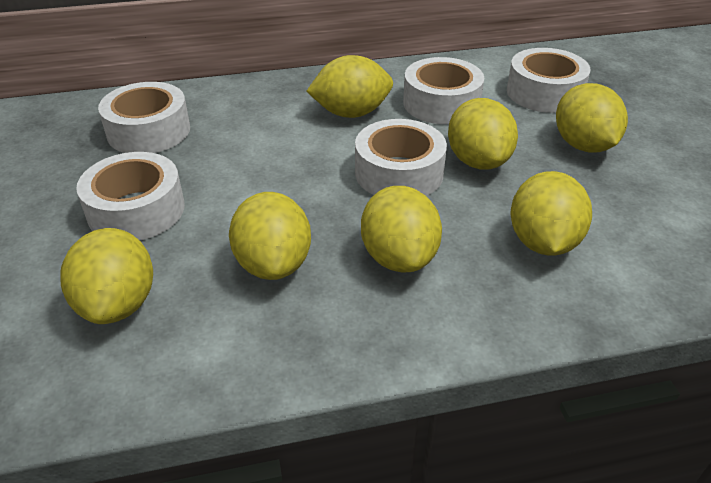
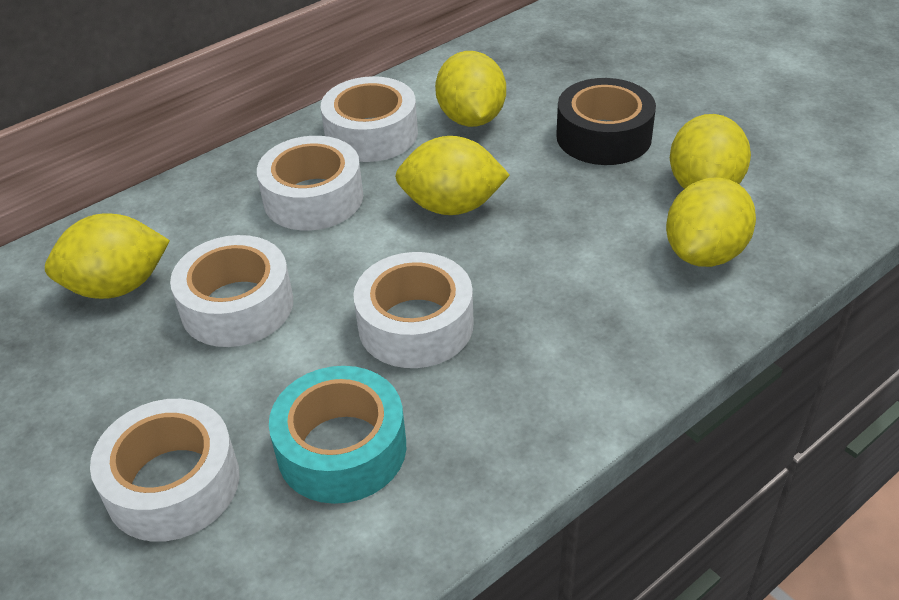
black tape: none = 0 -> [556,78,656,165] = 1
turquoise tape: none = 0 -> [269,366,406,504] = 1
yellow lemon: [60,228,153,324] [229,192,311,280] [306,55,393,118] [361,186,442,272] [448,98,518,170] [510,171,592,255] [556,83,628,153] = 7 -> [45,213,170,299] [395,136,510,215] [435,51,506,127] [666,177,756,267] [670,114,751,189] = 5

